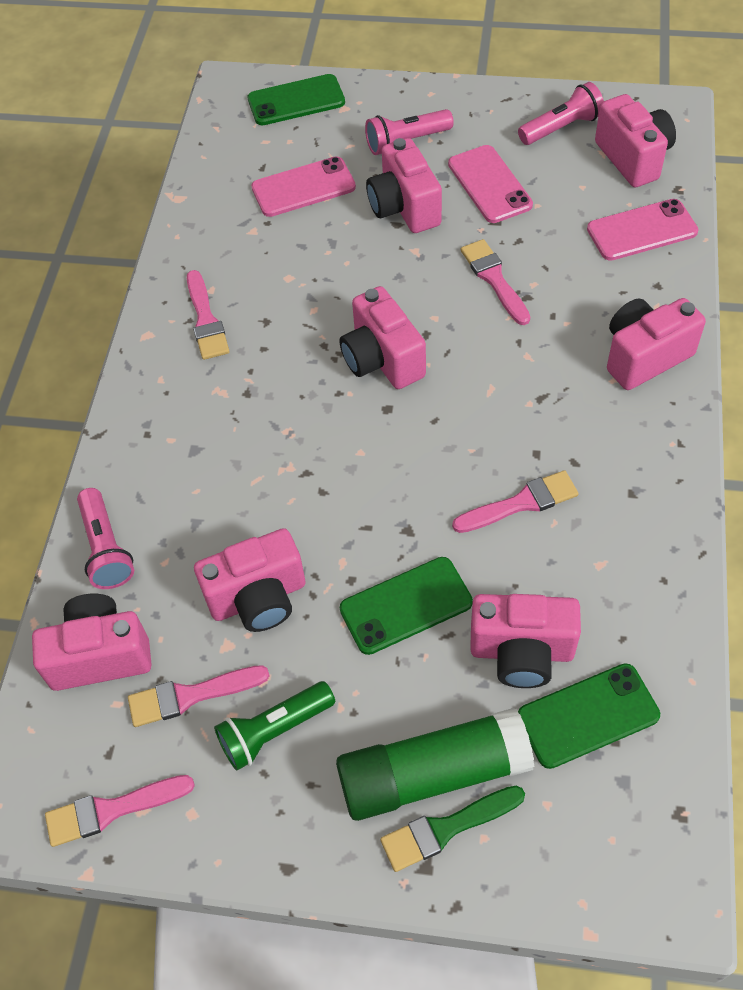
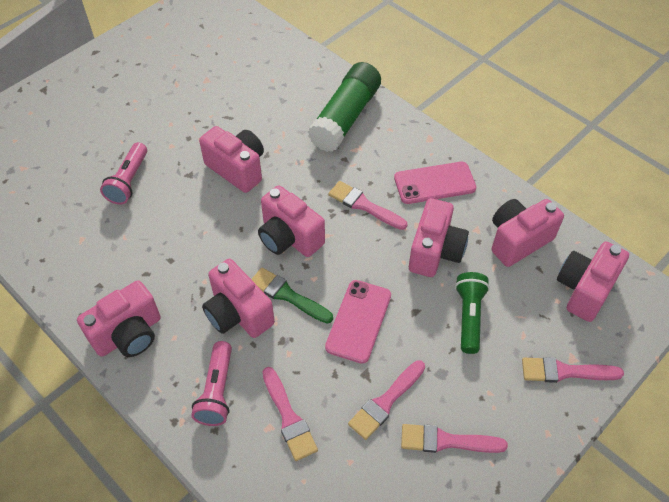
green phone: [248,74,345,125] [340,557,473,655] [518,663,660,769] = 3 -> none = 0
pink flashlight: [77,488,134,589] [365,109,454,155] [518,82,604,145] = 3 -> [100,142,147,205] [191,341,232,426] = 2
pink phone: [251,156,356,217] [448,145,533,223] [587,199,698,261] = 3 -> [325,280,391,364] [394,162,477,204] = 2

